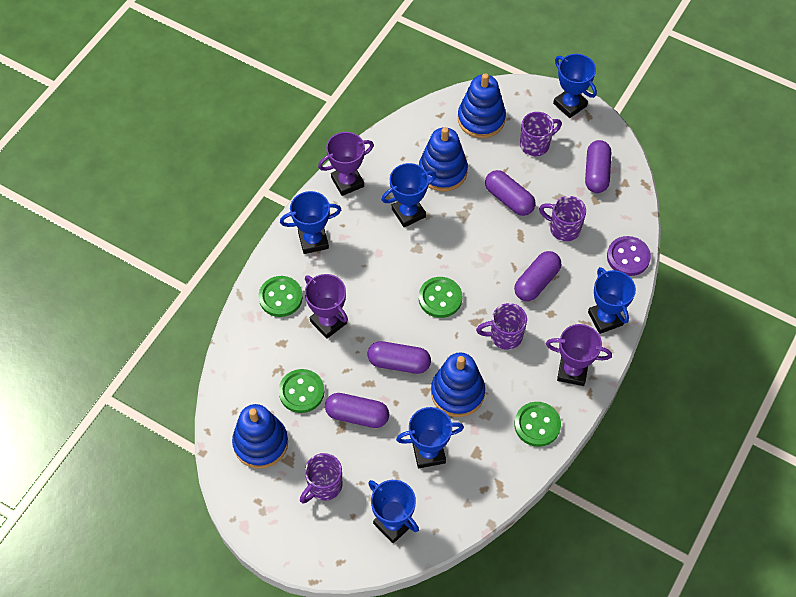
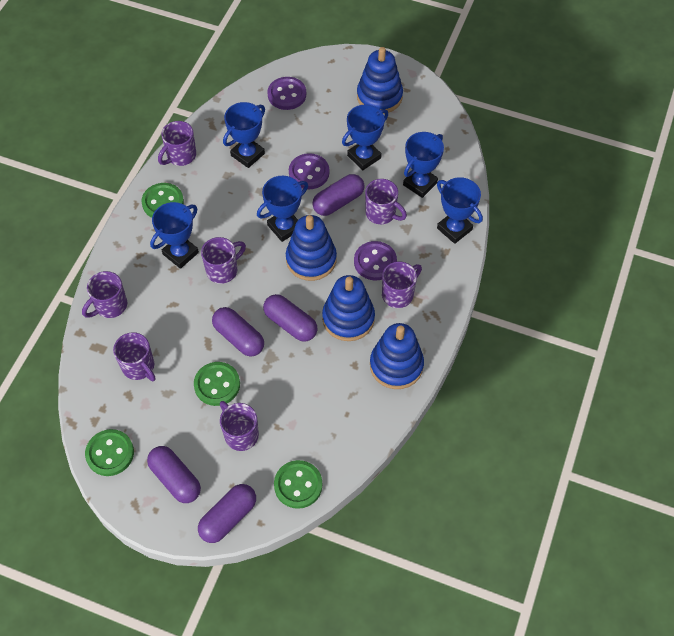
purple button: [607,236,651,276] = 1 -> [267,77,306,110] [289,153,329,189] [354,241,397,280] = 3
purple mug: [300,453,342,504] [476,303,527,350] [520,112,562,156] [539,196,586,241] = 4 -> [82,271,127,318] [113,332,156,381] [158,121,196,166] [201,237,246,284] [220,401,259,451] [365,179,407,224] [382,261,422,308] = 7
purple trophy: [305,274,348,339] [318,132,374,196] [546,324,612,386] = 3 -> none = 0

